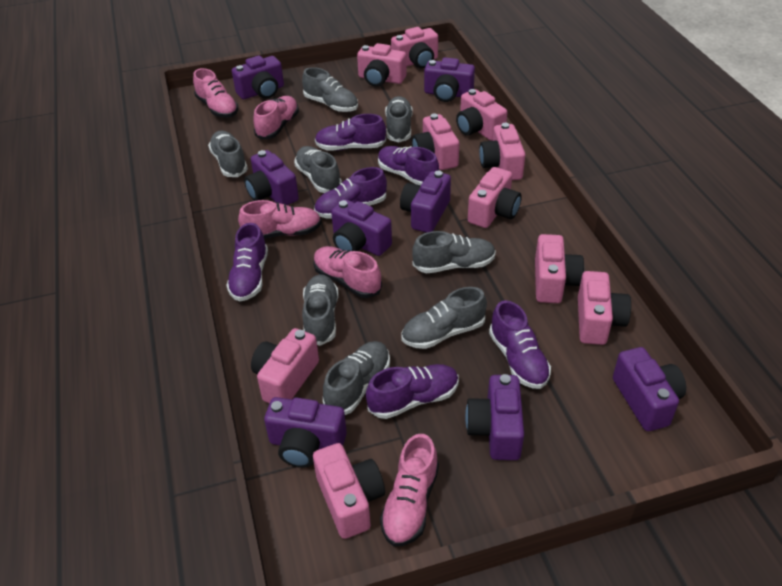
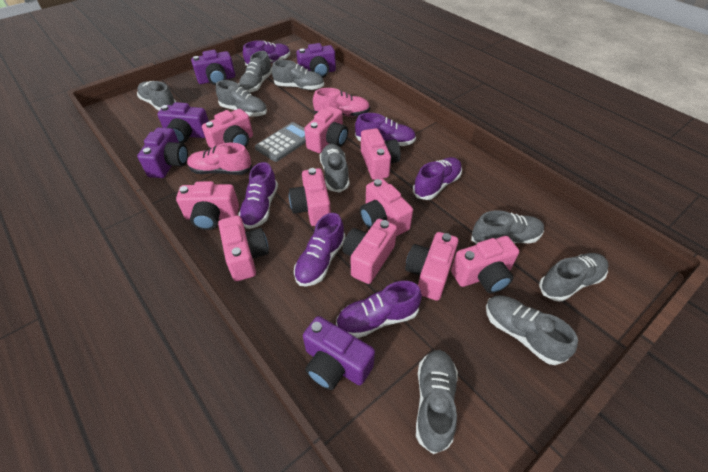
grey calculator: none = 0 -> [255,122,306,162] = 1
grey shoe: [208,131,248,177] [294,146,342,193] [302,67,358,112] [302,274,338,346] [323,341,390,415] [385,96,413,142] [402,287,487,349] [412,231,496,273] = 8 -> [137,81,176,110] [216,80,267,117] [239,51,272,93] [272,60,324,90] [320,144,350,193] [416,350,458,454] [471,210,544,244] [486,295,578,365] [539,253,609,302] = 9
pink shoe: [193,68,238,118] [238,200,322,239] [253,96,299,140] [313,246,382,298] [380,434,439,547] = 5 -> [187,143,252,175] [313,88,370,117] = 2
purple camera: [232,55,284,99] [244,150,299,205] [264,397,347,468] [331,199,392,256] [400,171,451,233] [424,58,475,102] [465,374,524,460] [613,347,686,431] = 8 -> [137,127,188,178] [157,102,209,143] [191,50,235,85] [296,43,336,78] [303,316,375,390] = 5

